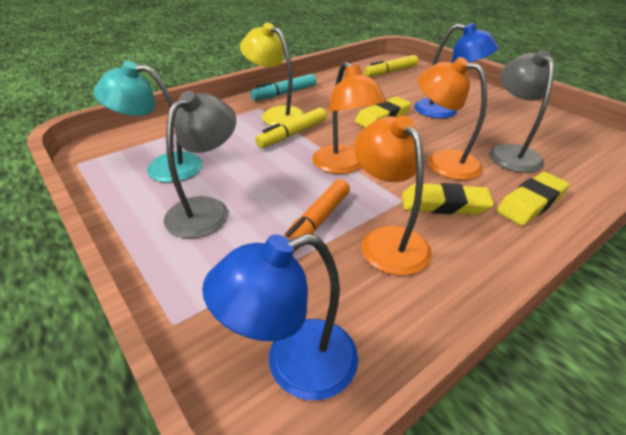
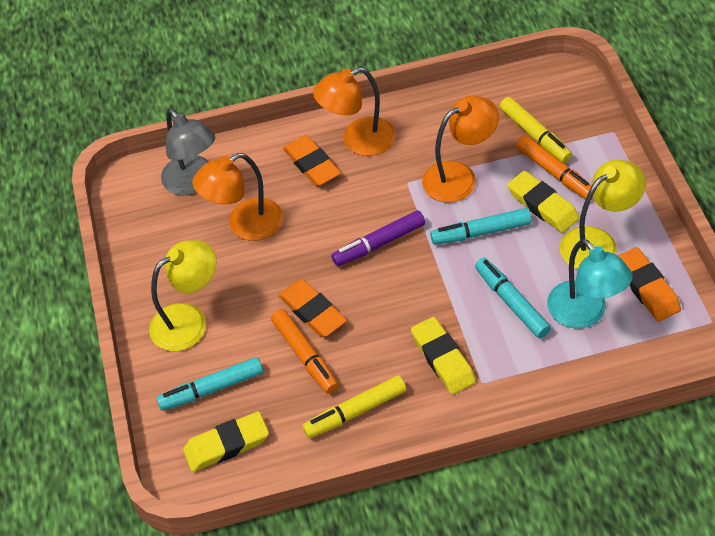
blue lamp: [202,234,358,400] [414,23,499,118] = 2 -> none = 0
grey lamp: [164,91,236,238] [489,50,554,173] = 2 -> [161,108,215,195] = 1
orange eraser: none = 0 -> [278,279,347,337] [283,135,341,187] [618,247,681,321] = 3
orange marker: [283,179,350,253] = 1 -> [271,309,339,394] [516,135,593,199] = 2
purple marker: none = 0 -> [331,210,425,266] = 1
turquoise marker: [250,74,317,101] = 1 -> [156,357,263,411] [430,208,531,245] [475,258,551,338] = 3
yellow lamp: [240,23,305,126] = 1 -> [149,240,217,351] [560,160,646,269] = 2

